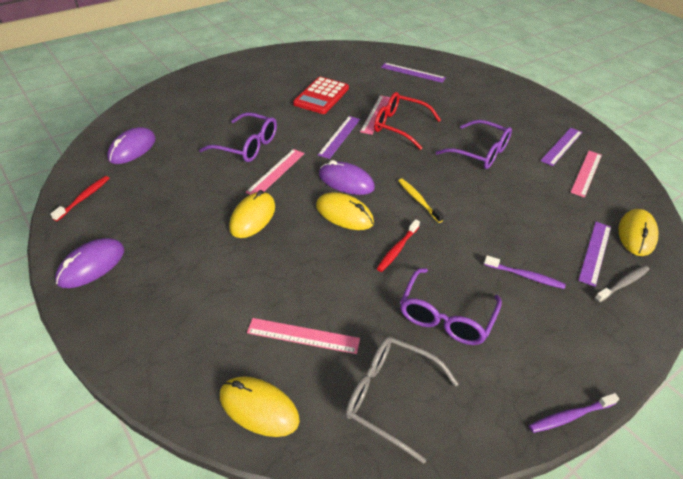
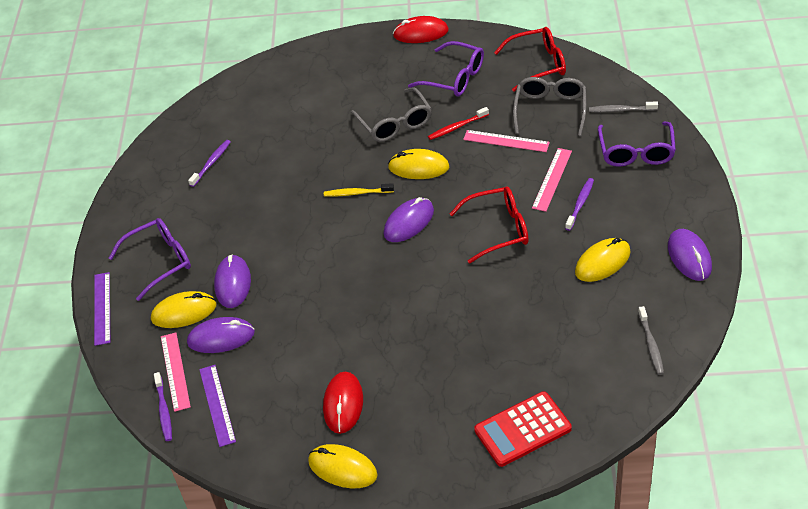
grey glasses: [345,337,458,464] = 1 -> [351,87,432,142] [513,77,586,136] = 2
grey toothbrush: [594,265,650,303] = 1 -> [589,101,658,112] [638,306,664,375] = 2
pink ruler: [246,149,305,195] [247,318,360,354] [360,95,391,135] [570,151,602,198] = 4 -> [161,332,191,412] [463,130,550,152] [532,148,572,212] = 3
purple mouse: [55,238,124,288] [107,127,156,164] [319,160,375,195] = 3 -> [187,317,255,353] [214,254,251,308] [384,197,434,242] [668,229,712,281] = 4
purple ruler: [318,116,360,159] [381,63,446,83] [540,128,582,166] [578,222,611,287] = 4 -> [94,272,110,346] [199,365,236,447] = 2
purple toothbrush: [484,255,566,289] [529,393,619,433] = 2 -> [154,372,172,441] [188,140,231,187] [565,178,594,231] = 3
red glasses: [374,92,441,150] = 1 -> [450,187,529,264] [494,27,566,92] = 2
red mouse: none = 0 -> [323,372,363,434] [393,16,449,43] = 2
red toothbrush: [51,176,110,221] [377,219,420,272] = 2 -> [428,107,489,140] = 1

